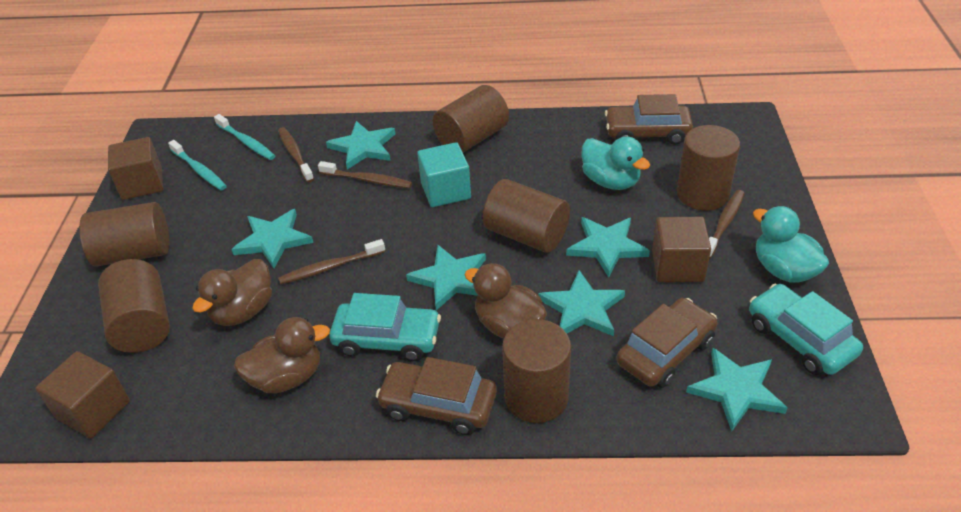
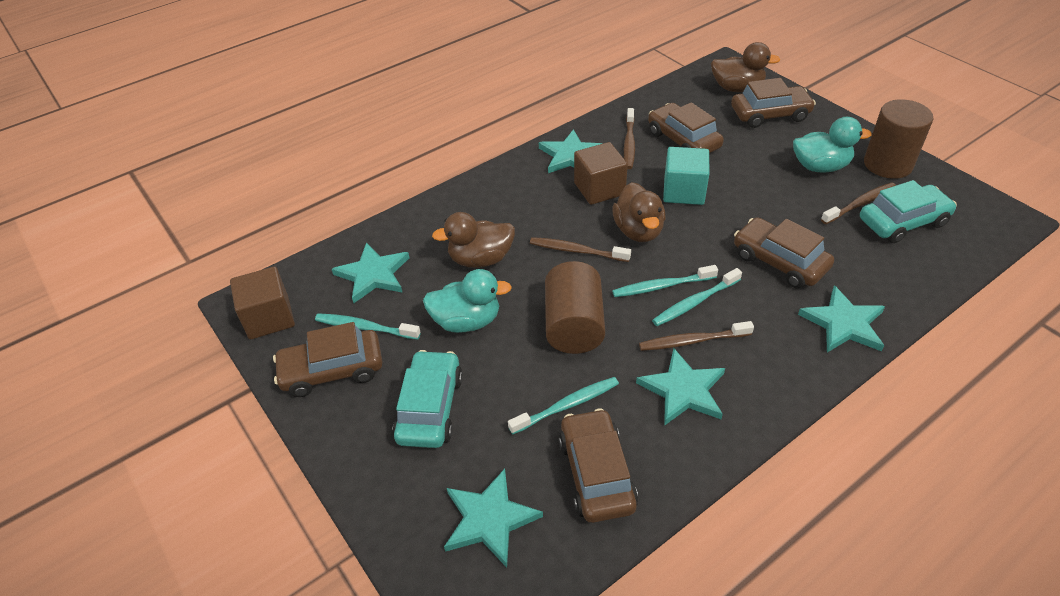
brown car: [376,357,497,435] [605,94,693,145] [616,298,718,388] = 3 -> [273,322,382,397] [559,408,638,523] [648,102,724,153] [731,78,816,128] [734,217,834,288] = 5
brown cube: [36,351,130,439] [108,137,163,200] [652,217,711,282] = 3 -> [230,266,295,339] [574,142,628,205] = 2
brown cylinder: [79,202,169,267] [98,259,170,353] [433,85,509,153] [483,179,570,253] [502,319,571,423] [677,125,740,211] = 6 -> [545,261,605,354] [864,99,934,179] = 2
turquoise star: [231,209,313,268] [326,121,395,170] [406,245,486,310] [538,270,625,336] [566,217,650,277] [686,348,788,432] = 6 -> [332,242,410,303] [444,469,543,568] [539,129,603,173] [636,348,725,426] [798,285,885,352] = 5
turquoise toothbrush: [168,140,227,190] [214,114,275,160] = 2 -> [315,313,421,340] [508,377,619,434] [612,265,718,297] [652,268,742,326] = 4

